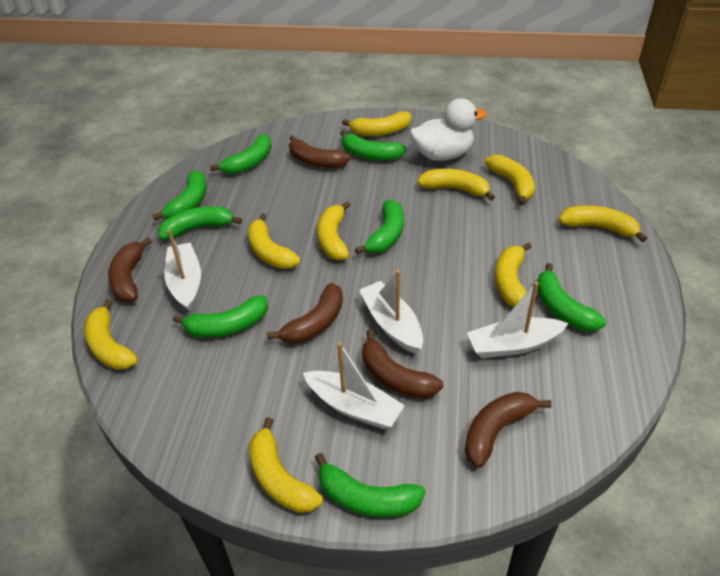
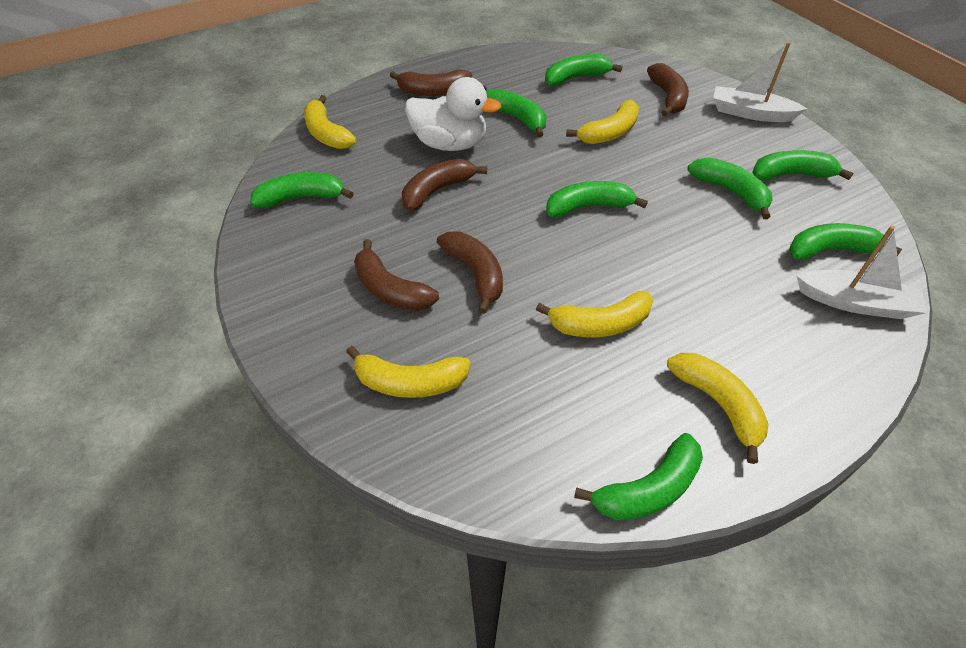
white boat: [164,229,201,311] [303,342,405,429] [359,270,423,354] [467,282,568,358] = 4 -> [713,42,807,122] [796,226,926,319] = 2
yellow banana: [84,299,138,370] [248,213,300,269] [249,417,323,513] [317,201,350,260] [342,111,411,136] [417,169,495,201] [485,155,535,205] [495,242,532,307] [559,206,647,242] = 9 -> [304,95,356,149] [346,346,471,398] [536,291,653,338] [566,100,639,144] [667,353,769,464] = 5

